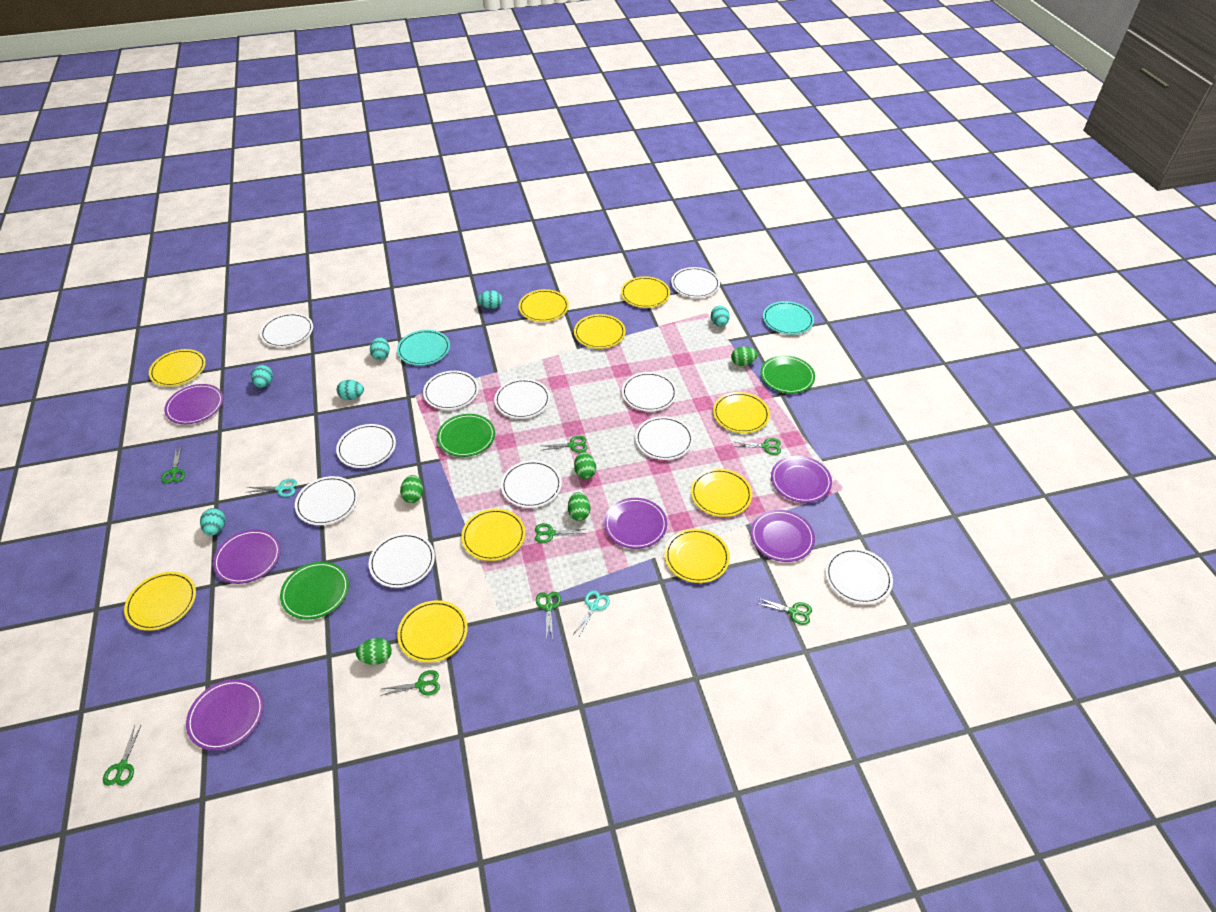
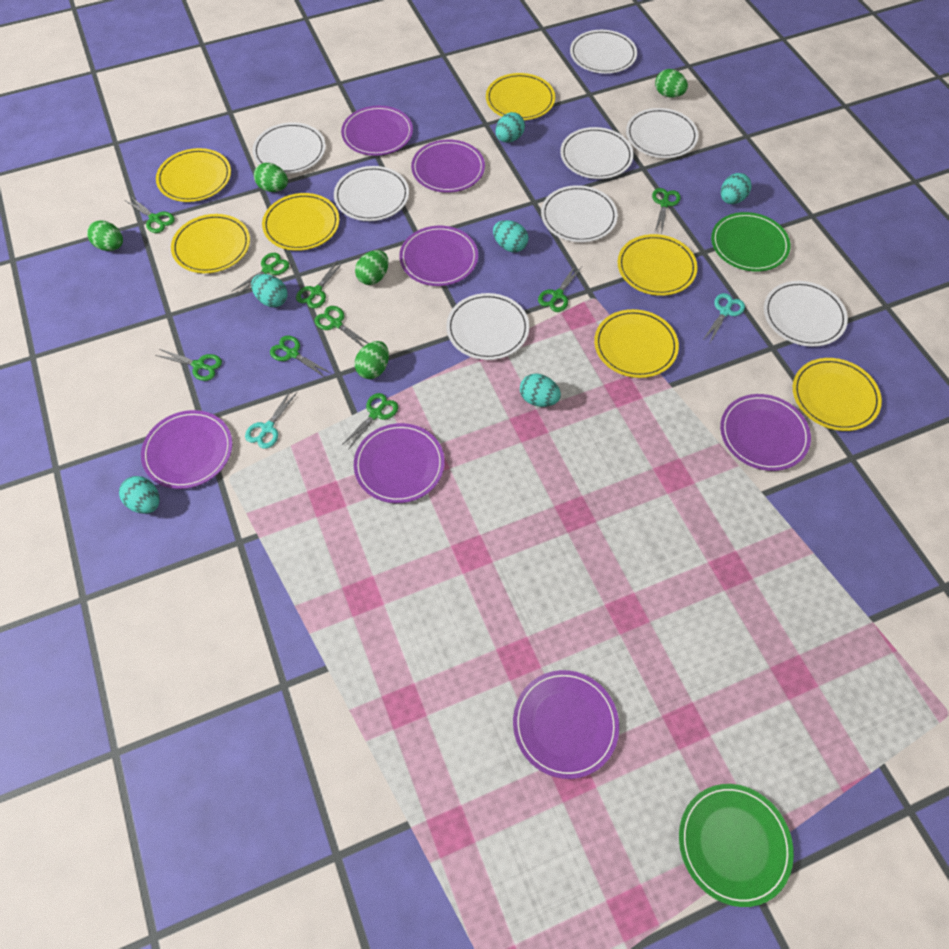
green plate: [280,562,349,619] [437,414,495,457] [760,355,815,393] = 3 -> [679,784,794,907] [711,212,791,272] = 2
green scissors: [103,725,141,786] [161,446,185,484] [380,670,440,696] [535,523,584,543] [536,592,561,640] [540,436,588,452] [736,438,781,455] [756,598,812,625] = 8 -> [126,196,175,233] [155,349,222,381] [231,253,289,296] [270,336,330,378] [296,260,343,309] [314,306,368,347] [341,393,398,450] [538,264,582,312] [652,188,681,231] = 9
purple plate: [164,384,223,424] [186,679,264,751] [213,529,281,584] [604,498,667,549] [751,510,815,562] [771,456,832,503] = 6 -> [141,410,232,489] [341,106,413,156] [354,423,445,503] [399,226,478,286] [411,140,485,193] [513,670,619,779] [720,394,811,471] = 7
turquoise plate: [397,330,450,366] [763,301,814,335] = 2 -> none = 0
white plate: [260,313,313,347] [295,476,358,525] [336,424,396,468] [369,533,435,588] [423,371,479,410] [494,379,550,419] [501,460,562,508] [622,372,677,411] [635,416,693,460] [671,267,720,298] [825,548,893,604] = 11 -> [252,122,326,174] [334,166,409,221] [446,293,529,360] [541,185,618,242] [560,127,634,179] [570,30,637,74] [626,108,698,158] [764,281,848,347] = 8
yellow plate: [124,572,196,631] [149,349,206,387] [397,600,468,663] [461,509,525,561] [519,289,569,322] [574,314,626,349] [621,276,670,308] [665,529,730,583] [691,469,752,517] [713,392,770,433] = 10 -> [156,148,231,202] [171,214,250,273] [262,193,340,251] [486,73,555,120] [594,309,679,378] [617,234,698,296] [793,358,882,431] = 7

